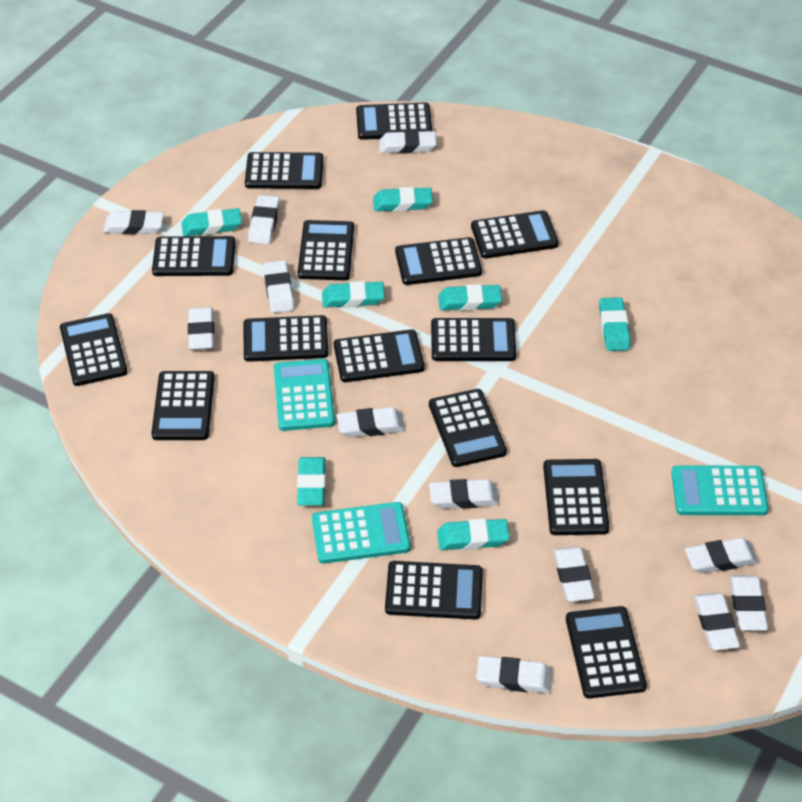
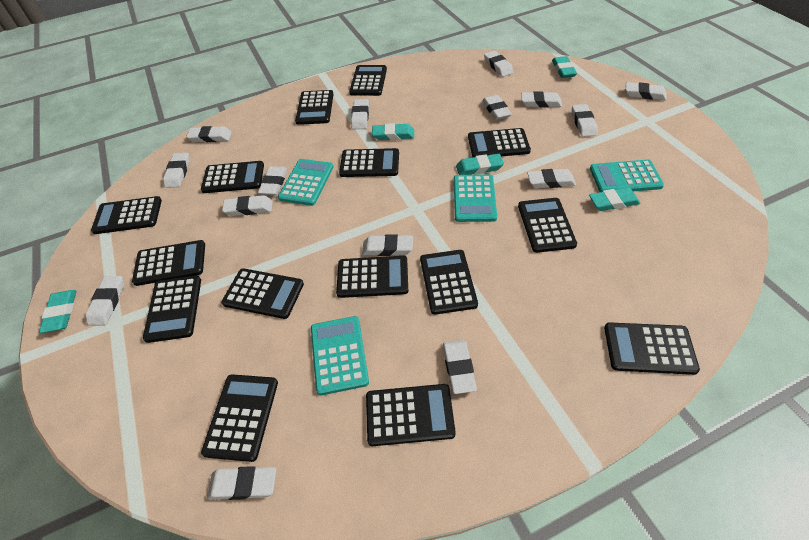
turquoise calculator: [274,359,335,431] [312,502,411,564] [671,465,769,515] = 3 -> [278,159,333,206] [311,316,369,395] [454,174,497,222] [590,160,664,192] = 4
turquoise eraser: [181,208,242,236] [297,457,326,506] [322,281,385,308] [373,187,433,212] [437,519,510,550] [438,284,502,311] [599,297,630,351] = 7 -> [39,290,76,333] [372,123,414,140] [456,154,504,175] [552,56,577,78] [589,188,641,211] = 5
white eraser: [103,210,164,234] [188,307,214,350] [248,195,280,244] [263,260,294,313] [337,407,405,438] [379,130,437,154] [429,479,499,509] [476,656,552,694] [553,546,595,602] [685,538,758,574] [694,592,740,650] [730,576,768,631] = 12 -> [85,276,124,326] [163,153,190,188] [187,126,232,142] [207,466,276,500] [222,195,273,216] [258,166,288,195] [351,99,369,129] [362,234,413,256] [443,340,477,394] [482,95,512,120] [484,51,514,77] [521,92,562,107] [527,169,576,188] [572,104,598,137] [626,82,667,100] = 15

